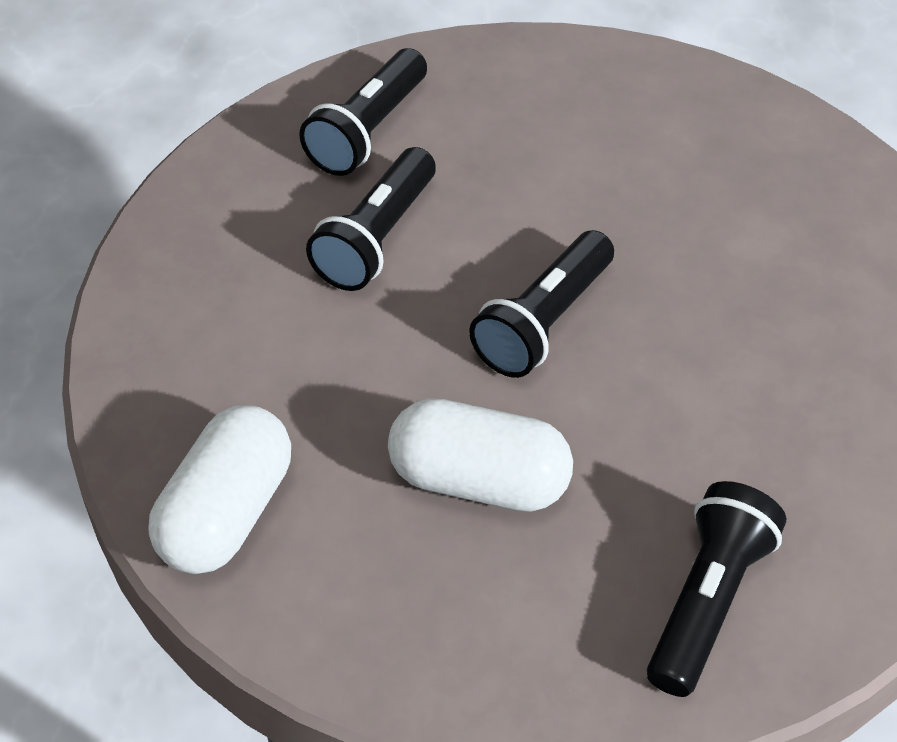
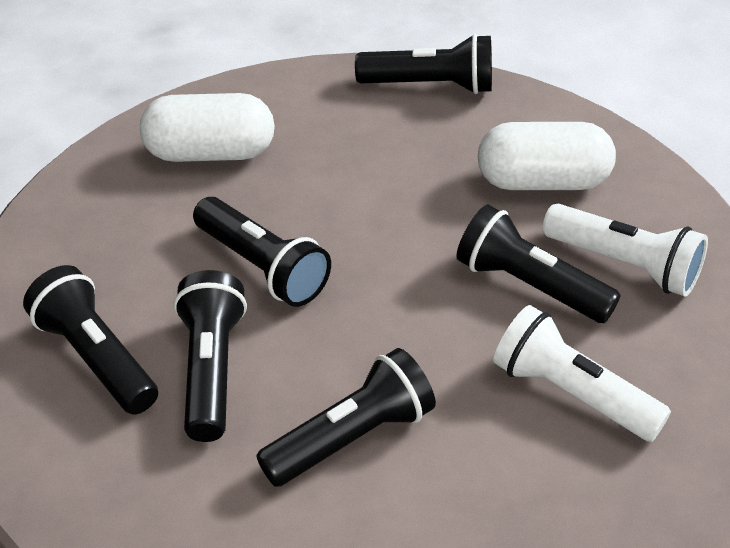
black flashlight: [299,48,427,176] [306,147,436,291] [469,230,614,378] [647,481,786,697] = 4 -> [23,265,158,415] [174,270,247,442] [193,197,331,307] [256,348,436,487] [355,34,492,94] [456,204,621,323] = 6
white flashlight: none = 0 -> [493,305,671,442] [542,203,708,297] = 2

